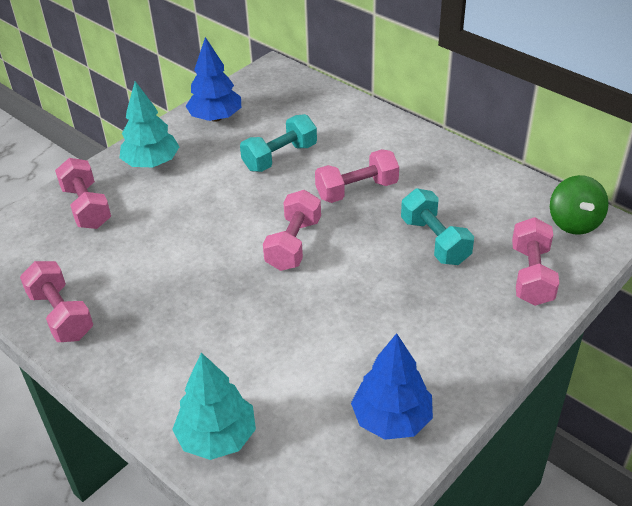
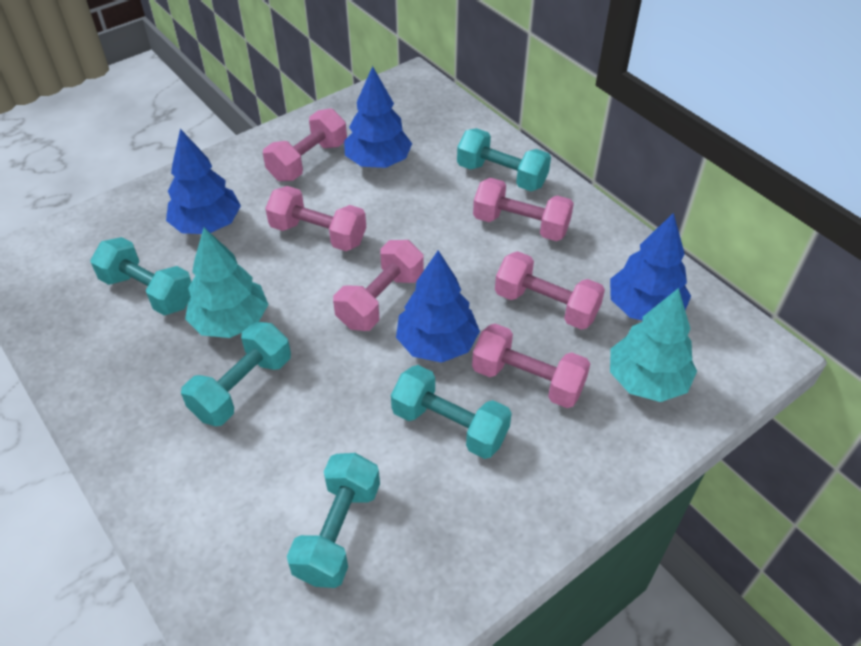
blue tree: [186,37,241,122] [351,333,433,440] = 2 -> [166,129,241,234] [344,66,412,168] [396,250,480,363] [610,213,691,320] = 4
green spinning top: [550,175,609,235] = 1 -> none = 0
pink dumbbell: [20,261,93,342] [55,158,111,229] [263,190,321,271] [315,149,399,203] [512,217,559,306] = 5 -> [263,108,347,181] [265,186,366,251] [333,240,424,331] [472,324,590,408] [473,178,574,241] [495,251,605,330] = 6
turquoise dumbbell: [240,114,317,172] [401,188,474,265] = 2 -> [90,237,191,315] [181,322,291,426] [287,453,380,588] [391,365,512,459] [457,128,551,191] = 5

